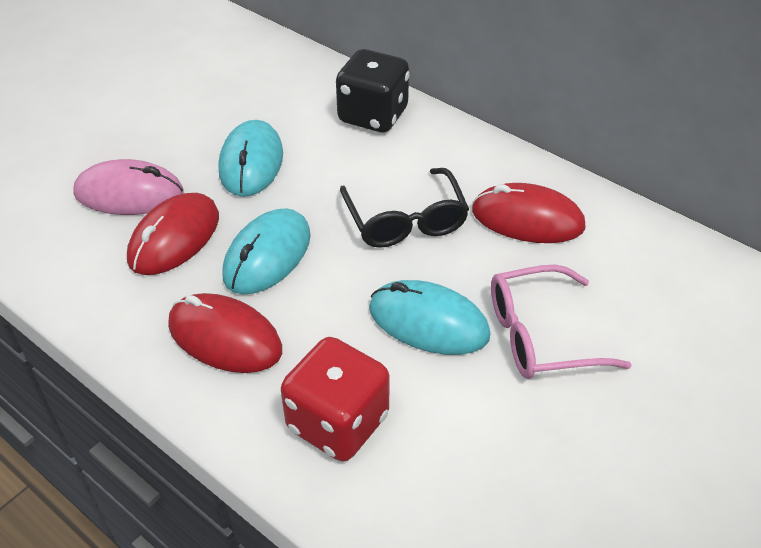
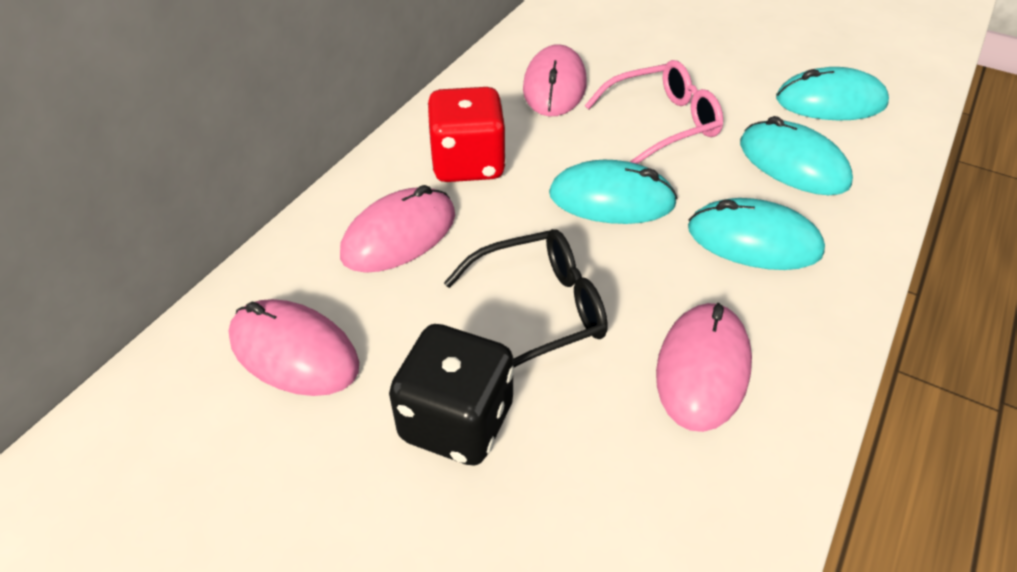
pink mouse: [73,159,184,215] = 1 -> [229,299,359,396] [340,185,455,273] [523,44,587,116] [656,303,752,432] = 4
red mouse: [127,193,219,275] [168,293,282,373] [472,183,586,243] = 3 -> none = 0
turquoise mouse: [219,120,283,197] [222,208,311,294] [369,280,491,355] = 3 -> [549,160,678,224] [688,198,825,270] [740,116,853,195] [776,67,889,120] = 4

